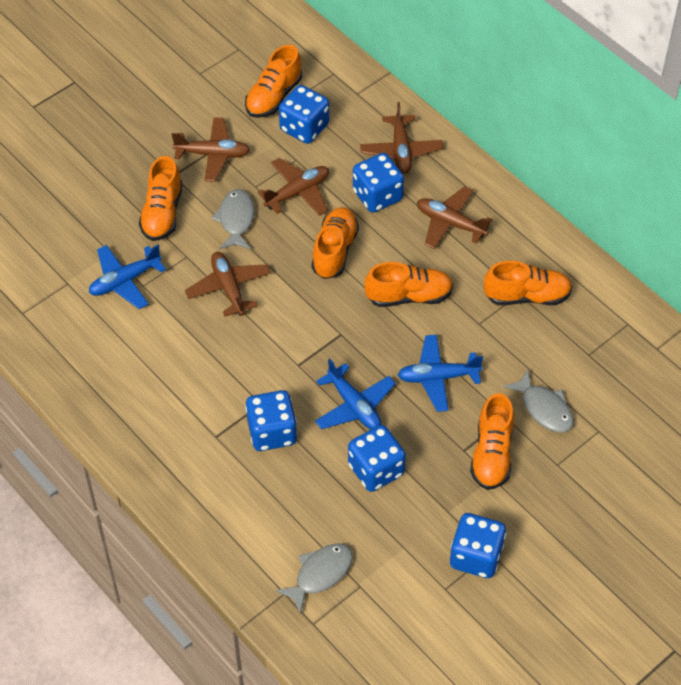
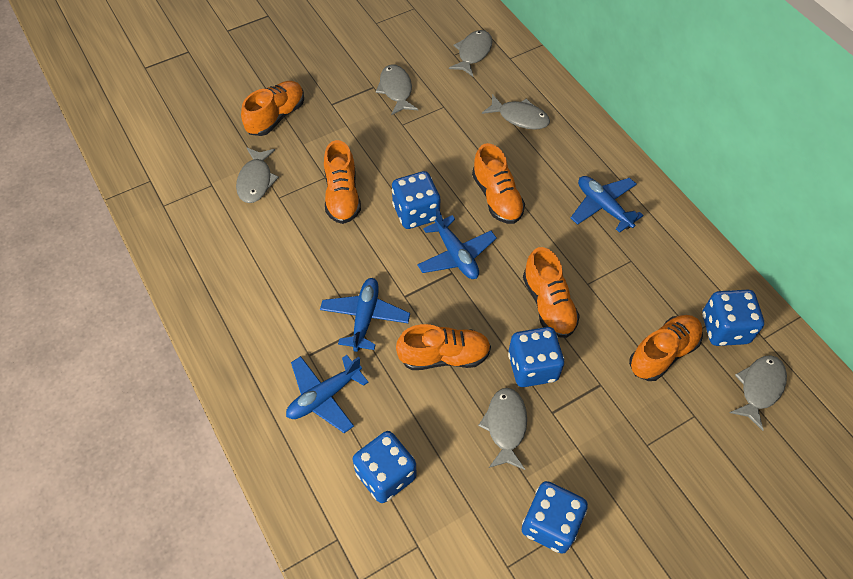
blue plane: [89,245,166,309] [315,359,396,429] [398,335,483,412] = 3 -> [286,355,369,433] [320,278,410,352] [417,208,497,279] [571,176,644,233] = 4
brown plane: [171,117,250,182] [185,252,271,317] [258,158,329,216] [360,102,443,174] [417,186,492,249] = 5 -> none = 0
grey fish: [211,189,255,249] [275,543,353,614] [503,370,574,433] = 3 -> [236,148,279,203] [376,65,418,115] [449,30,492,77] [478,388,527,470] [482,94,550,130] [730,355,787,431] = 6

